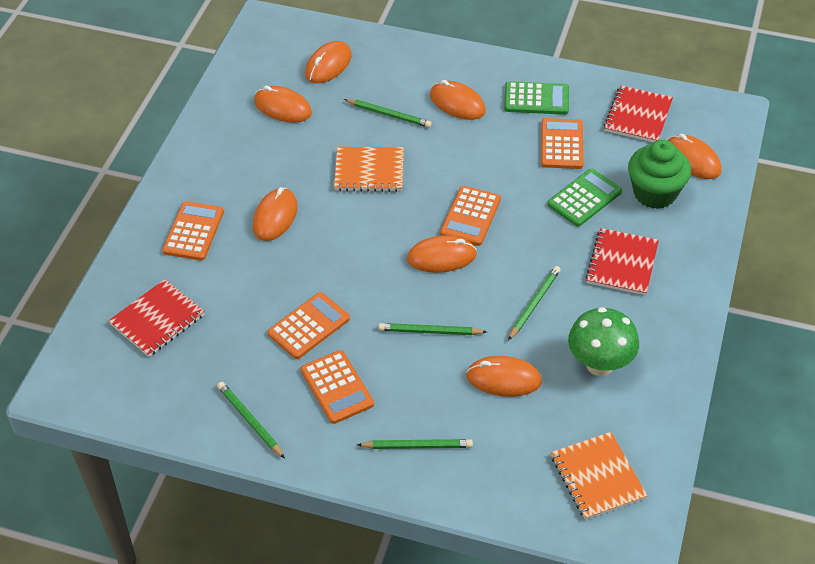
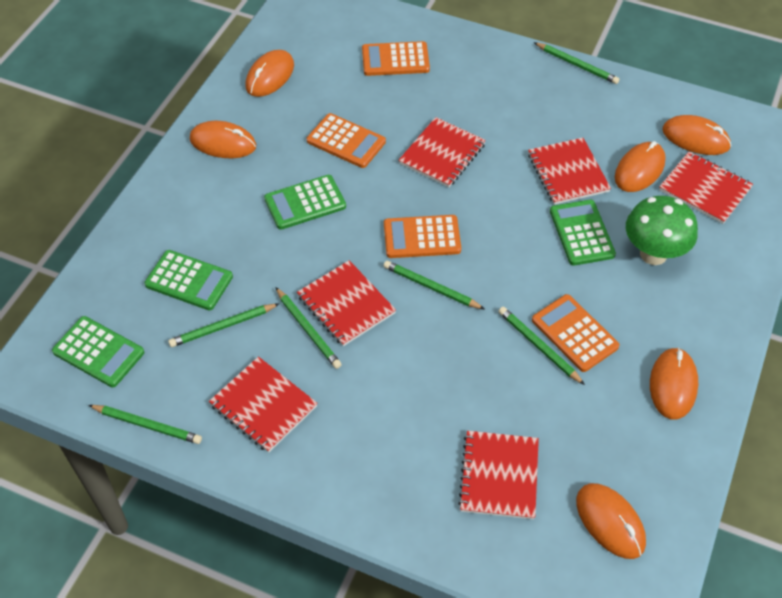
green calculator: [504,81,569,115] [547,169,622,227] = 2 -> [52,316,144,387] [144,250,233,310] [264,175,346,230] [550,200,616,266] = 4
green cupcake: [628,140,691,209] = 1 -> none = 0
green pencil: [217,382,285,458] [344,99,432,128] [357,439,473,449] [378,323,487,335] [508,266,561,341] = 5 -> [89,405,202,444] [168,303,280,347] [275,287,342,369] [384,261,484,309] [498,307,585,385] [534,42,619,84] = 6
orange calculator: [162,201,224,261] [268,292,350,359] [301,350,374,424] [440,186,501,246] [541,118,583,169] = 5 -> [307,113,386,168] [362,41,430,76] [384,215,461,258] [532,294,619,372] = 4
orange mouse: [253,187,298,241] [254,86,312,123] [305,41,352,83] [407,235,477,273] [430,80,486,120] [466,356,542,397] [668,134,722,179] = 7 -> [190,121,257,158] [245,50,294,97] [576,483,646,559] [615,141,666,192] [650,347,698,420] [662,115,731,155] = 6
orange notebook: [334,147,404,192] [551,432,647,520] = 2 -> none = 0
red notebook: [108,279,205,357] [586,228,659,295] [604,85,673,143] = 3 -> [209,357,318,453] [297,260,396,346] [398,117,486,187] [458,431,539,519] [528,138,611,205] [659,151,753,224] = 6

